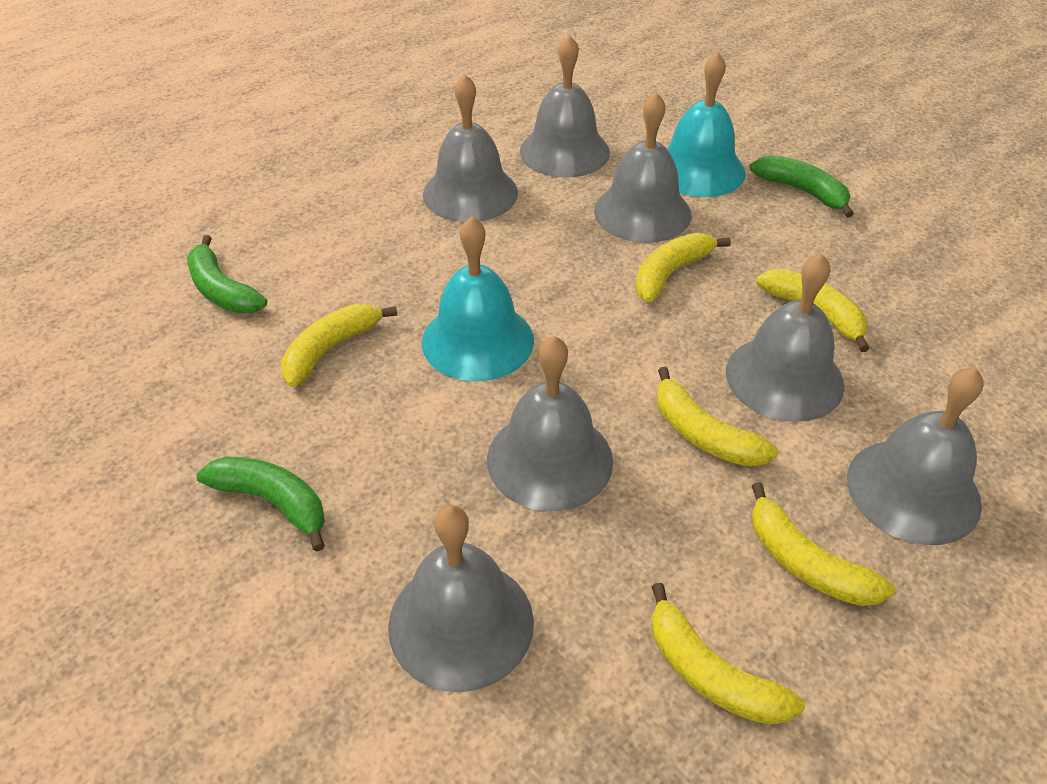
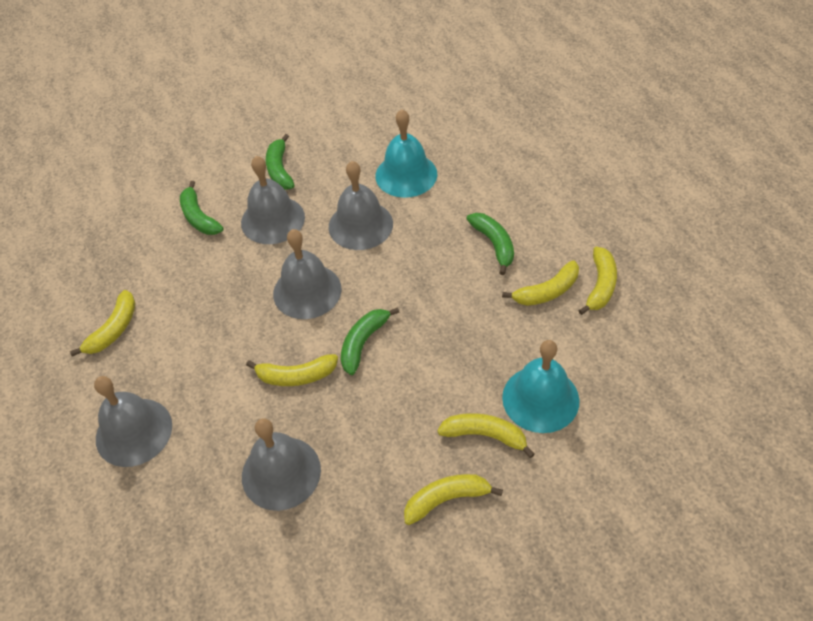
green banana: [187,235,267,314] [196,457,325,552] [750,155,854,218] = 3 -> [180,181,224,235] [266,134,295,189] [341,307,399,375] [466,213,514,275] = 4
grey bell: [388,505,534,692] [423,74,518,222] [487,336,613,511] [520,35,610,178] [594,92,691,243] [726,253,845,422] [847,367,983,545] = 7 -> [94,376,172,467] [241,156,305,244] [242,418,321,511] [273,229,342,319] [329,161,393,250] = 5

